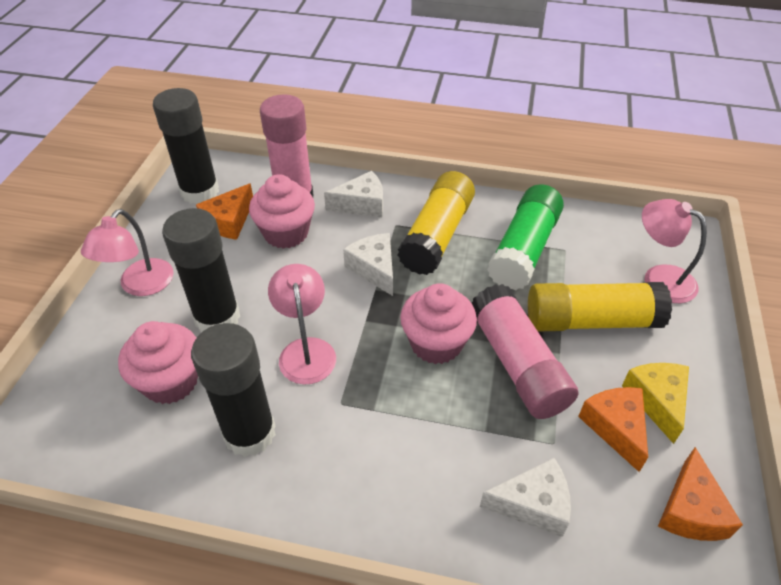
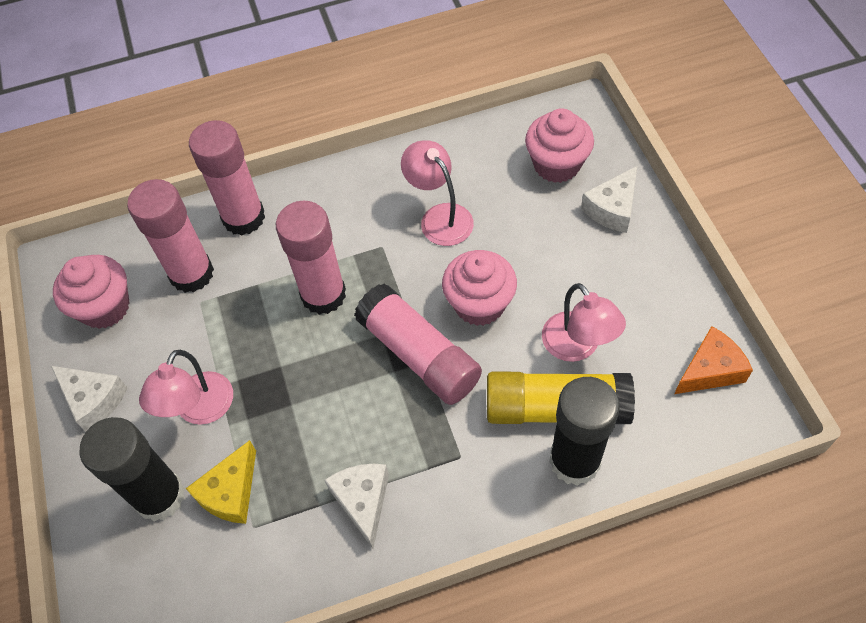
black glue stick: [153,88,219,204] [162,208,240,332] [191,323,276,457] = 3 -> [80,417,185,521] [549,377,620,486] = 2
green glue stick: [487,184,564,290] = 1 -> none = 0
orange cheese: [196,183,253,240] [578,387,648,472] [658,447,743,541] = 3 -> [674,326,753,394] = 1
pink glue stick: [260,94,314,197] [472,284,578,419] = 2 -> [127,179,214,293] [189,120,265,236] [276,201,346,315] [354,283,482,405] = 4
yellow glue stick: [398,171,475,275] [528,282,672,332] = 2 -> [487,372,635,424] = 1

